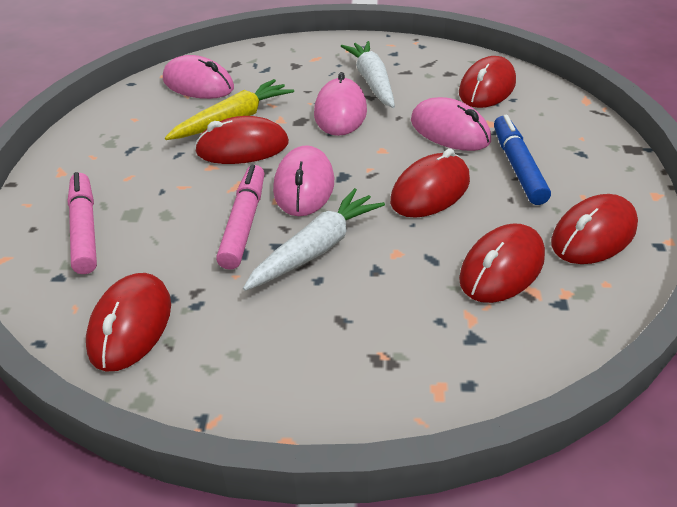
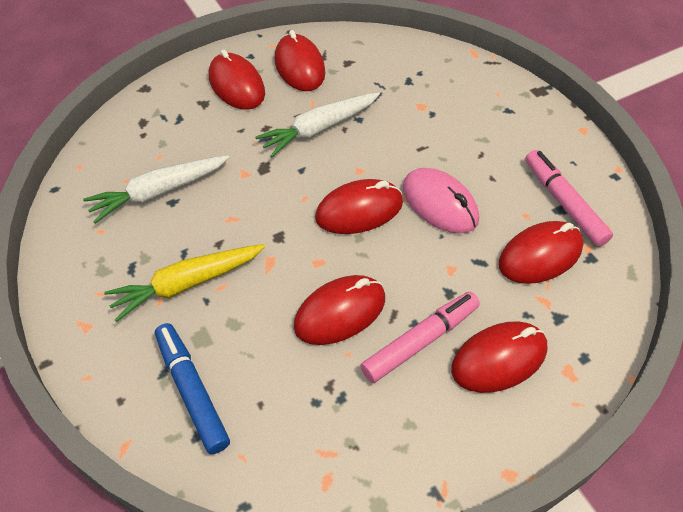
pink mouse: [163,55,234,99] [273,145,334,216] [314,72,367,136] [411,97,491,151] = 4 -> [403,168,479,234] = 1

